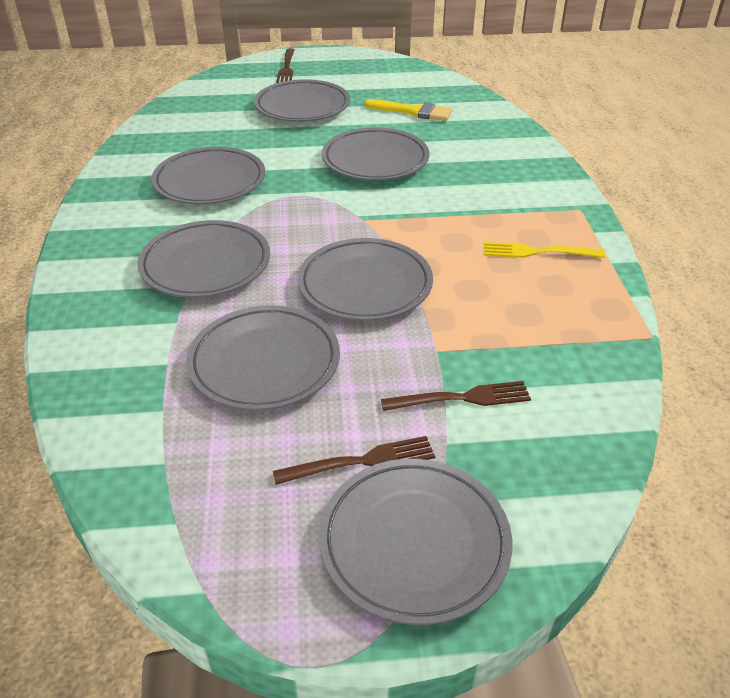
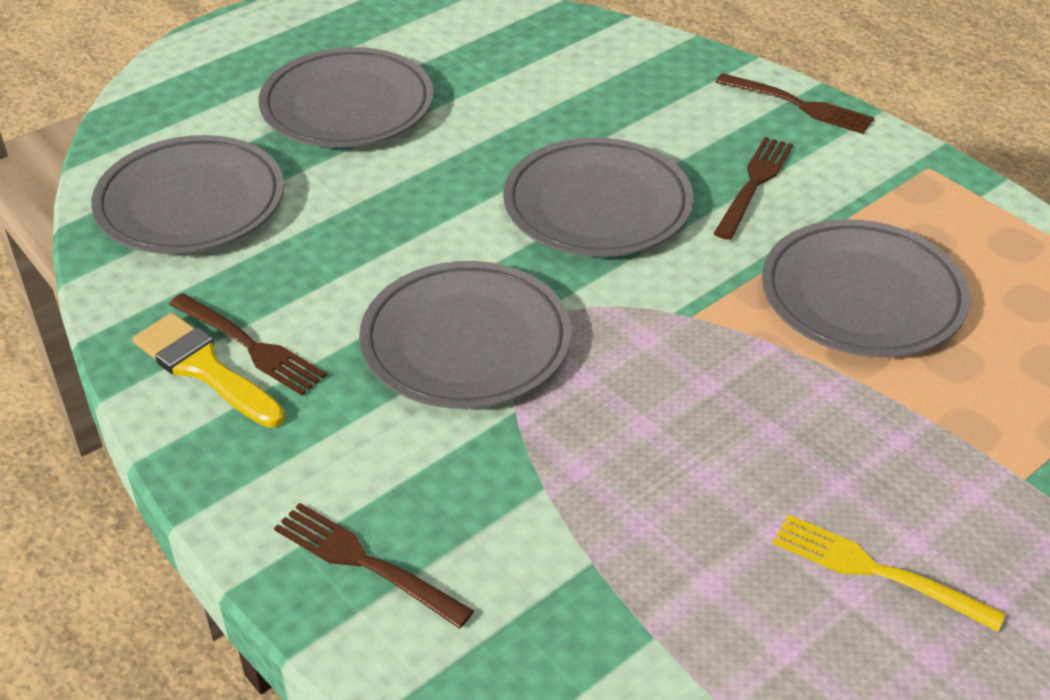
brown fork: [273,436,435,485] [276,48,294,83] [381,381,531,411] = 3 -> [169,293,327,395] [274,503,474,628] [713,137,793,240] [716,73,874,134] = 4
grey plate: [137,220,270,298] [151,147,265,204] [186,305,340,411] [254,79,350,122] [298,238,433,321] [319,459,512,625] [322,128,430,181] = 7 -> [91,135,284,254] [259,47,434,148] [359,261,572,409] [503,137,693,257] [762,219,970,357] = 5

